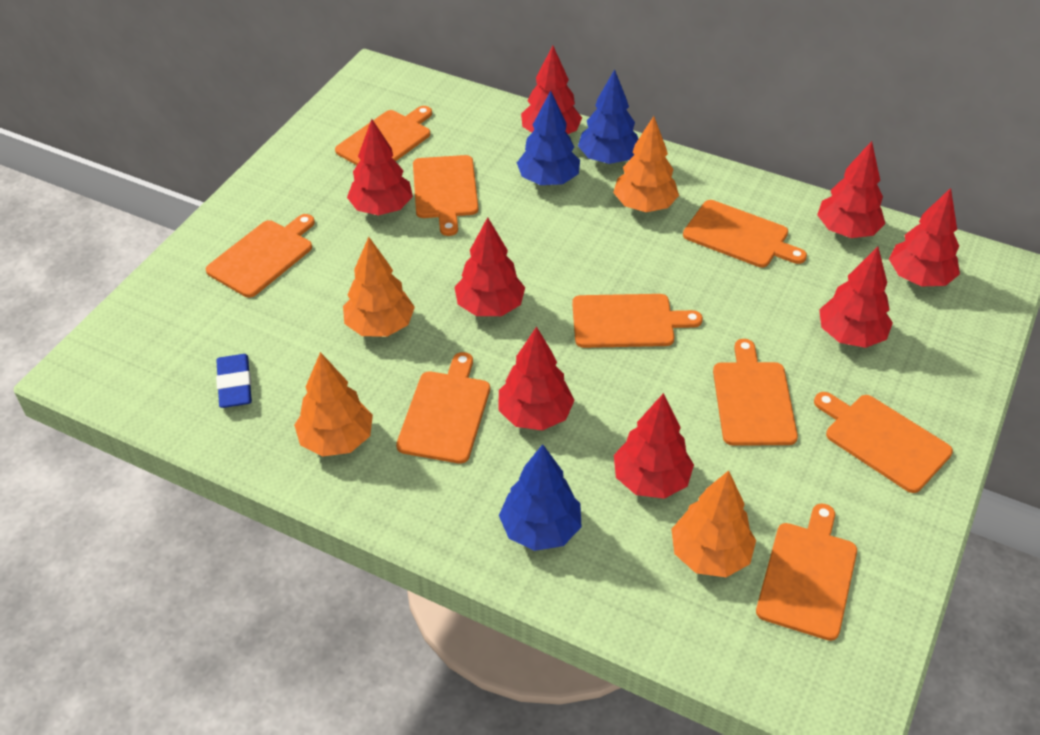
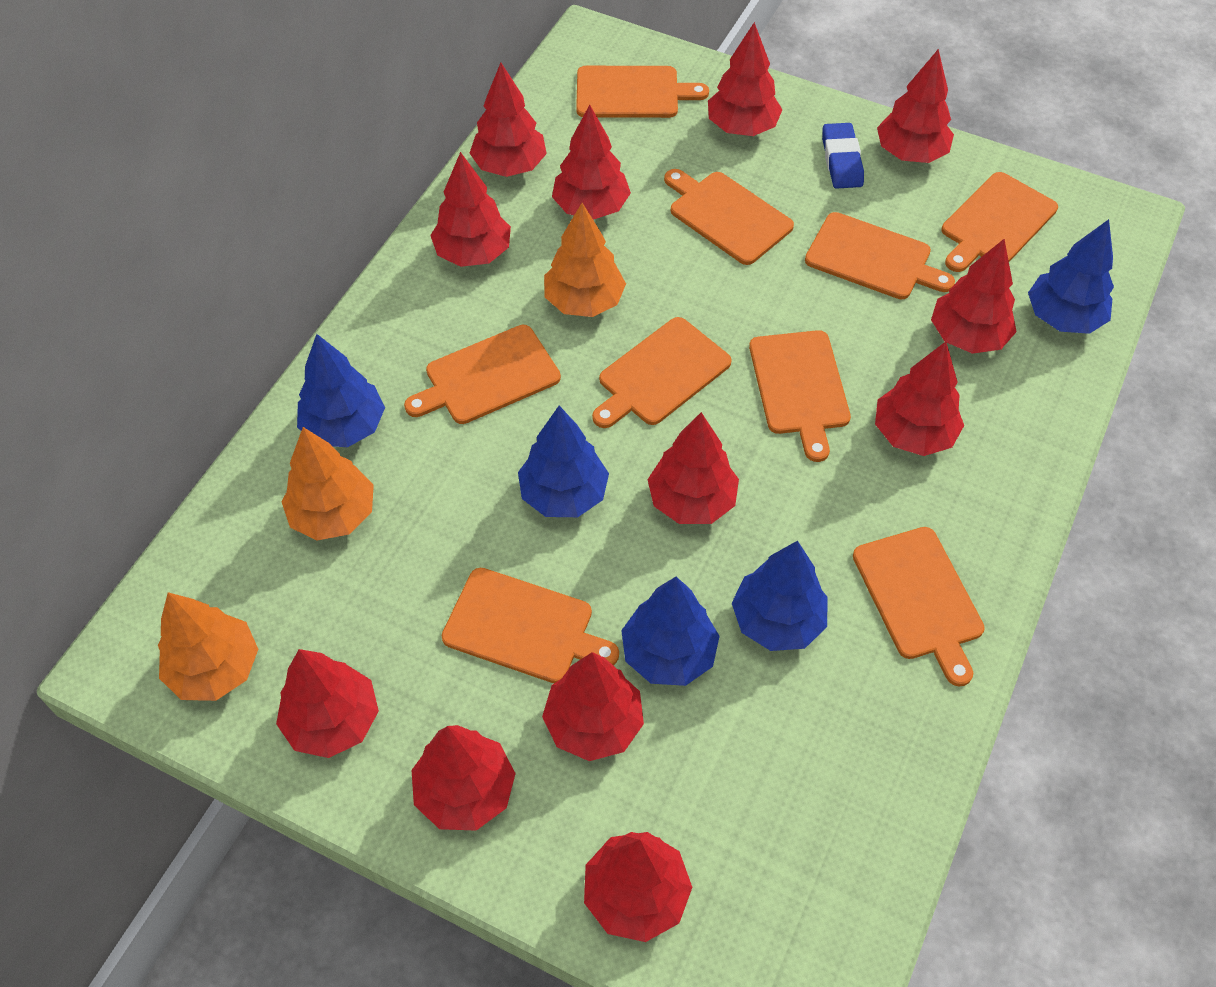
blue tree: [499,444,582,551] [517,91,580,185] [578,69,638,164] = 3 -> [297,334,385,447] [518,406,609,517] [621,577,720,686] [732,541,828,651] [1028,219,1114,334] = 5
orange tree: [294,352,373,457] [343,237,415,337] [613,116,679,212] [671,470,756,577] = 4 -> [158,592,258,701] [282,427,374,540] [544,203,626,317] = 3
red tree: [347,119,413,216] [455,217,525,316] [498,326,575,431] [521,46,582,134] [614,393,694,499] [817,141,885,238] [819,246,893,348] [889,188,960,286] = 8 -> [276,649,379,758] [412,725,516,831] [430,152,511,267] [470,63,547,177] [542,652,644,761] [552,105,631,220] [584,832,692,942] [647,412,739,524] [708,22,783,136] [875,341,964,456] [877,49,954,163] [931,239,1017,354] = 12

